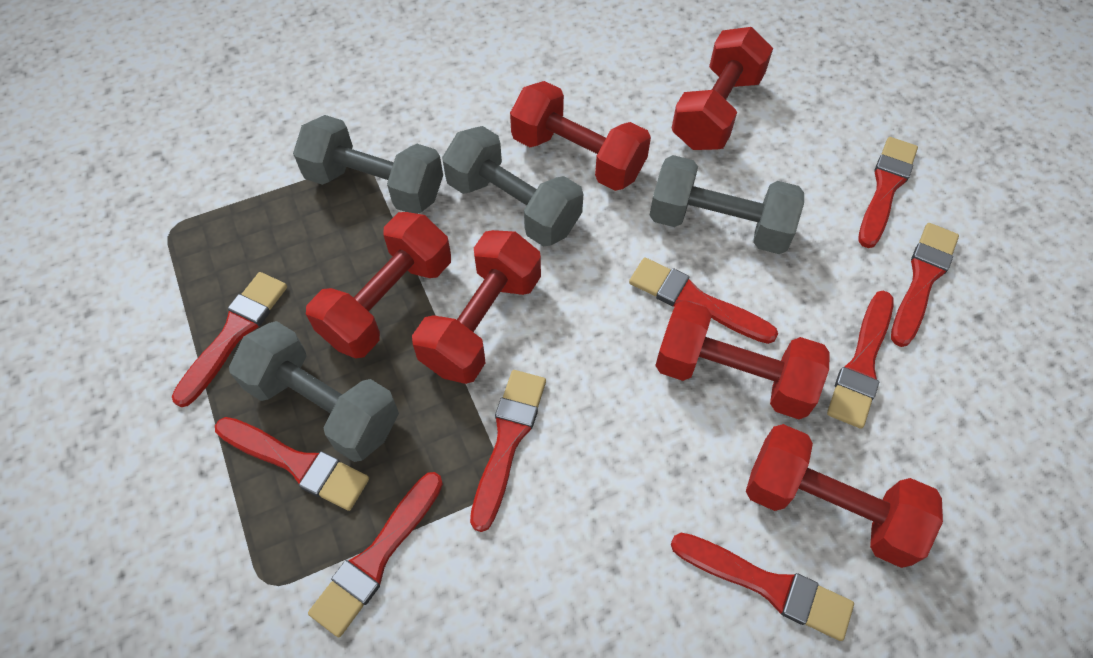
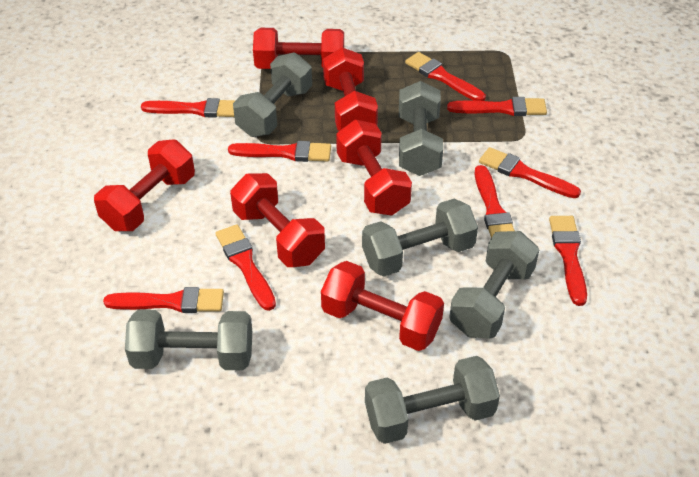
grey dumbbell: [229,321,399,462] [293,115,443,214] [442,126,583,247] [649,155,804,254] = 4 -> [125,310,252,370] [233,52,312,137] [362,199,478,277] [365,356,500,444] [399,81,443,176] [449,231,539,339] = 6

